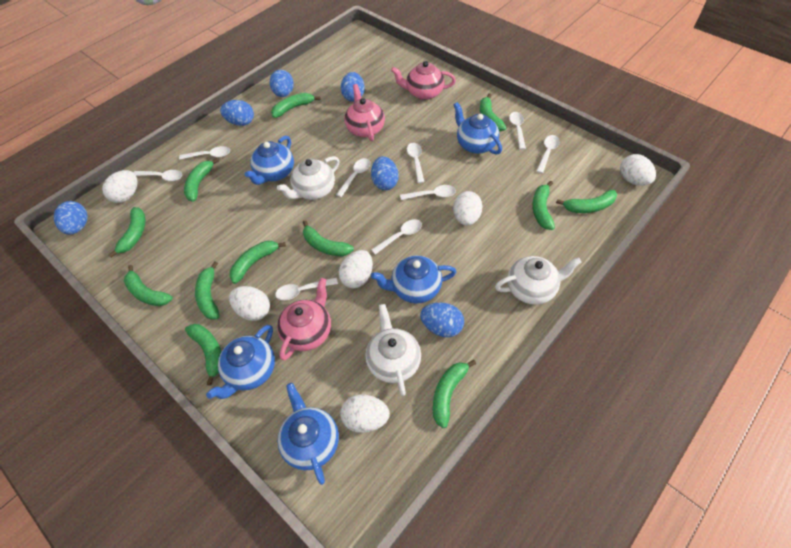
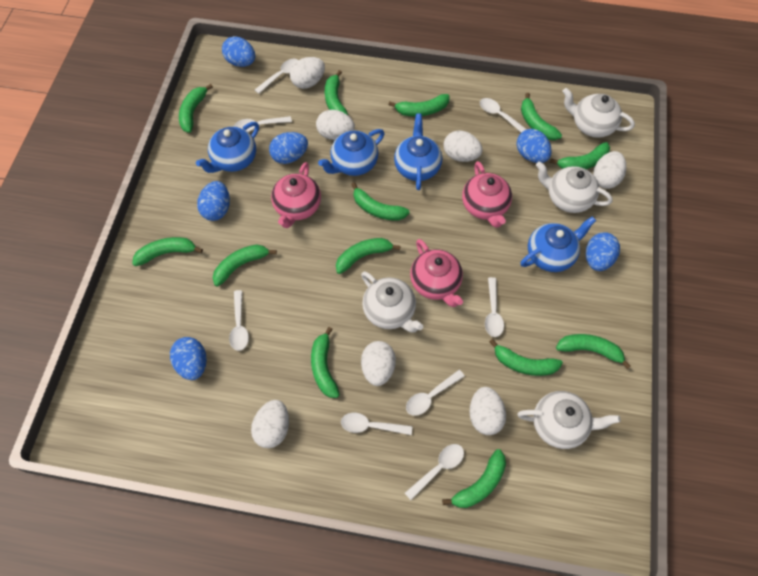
blue teapot: [206,325,275,399] [244,136,294,185] [277,383,339,485] [371,255,456,304] [454,102,502,155] = 5 -> [196,122,259,173] [318,129,384,176] [394,114,442,190] [520,216,596,272] = 4
green banana: [108,207,145,258] [124,265,173,306] [184,158,219,202] [185,324,221,386] [195,261,220,320] [230,241,286,284] [271,93,320,118] [303,220,354,256] [433,360,476,428] [480,93,506,131] [532,181,555,230] [556,190,617,213] = 12 -> [132,237,203,266] [179,84,213,133] [213,244,277,286] [311,327,340,398] [325,70,348,115] [336,238,401,274] [351,182,410,221] [388,94,450,117] [442,449,506,508] [489,339,563,376] [521,93,562,140] [550,142,610,169] [556,334,631,369] = 13
white egg: [102,170,138,203] [229,286,270,321] [339,250,373,288] [340,394,390,433] [453,191,482,226] [620,154,656,186] = 6 -> [251,400,289,448] [290,57,325,89] [316,110,355,140] [361,341,396,386] [444,130,483,162] [469,387,506,435] [593,151,626,189] = 7
white spoon: [133,170,182,181] [179,146,230,160] [275,278,338,300] [336,158,370,197] [371,219,422,255] [400,185,456,200] [407,143,424,183] [509,112,526,150] [536,135,560,173] = 9 -> [229,290,249,351] [234,116,292,132] [255,59,298,94] [341,413,412,435] [405,444,464,500] [406,370,465,416] [480,98,527,133] [485,277,504,337] = 8
white teapot: [277,156,339,200] [365,304,421,396] [495,256,581,305] = 3 -> [361,271,423,333] [517,391,621,449] [536,162,613,213] [562,88,635,138] = 4

